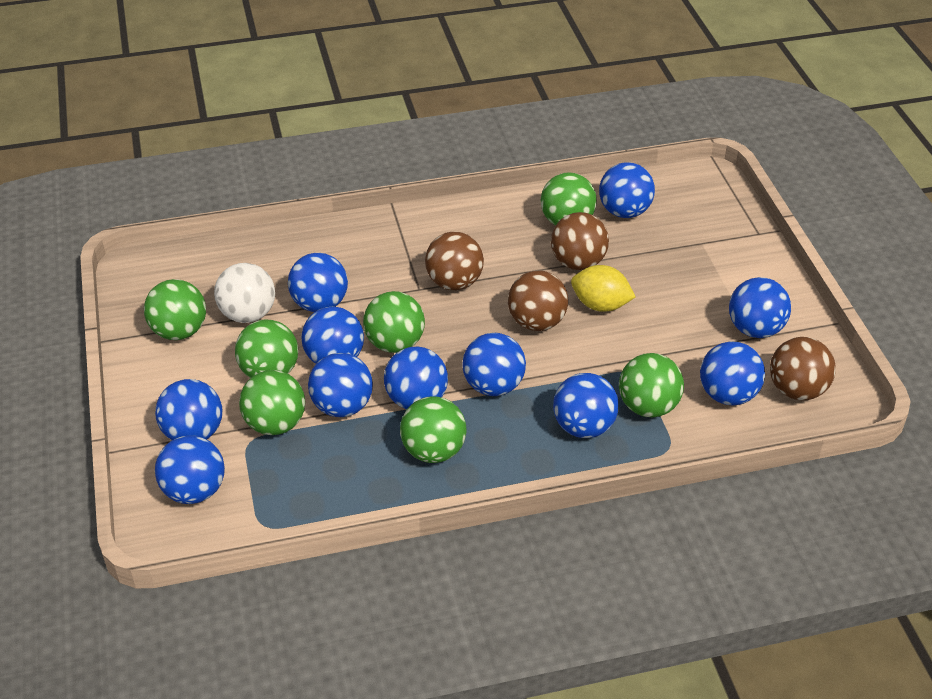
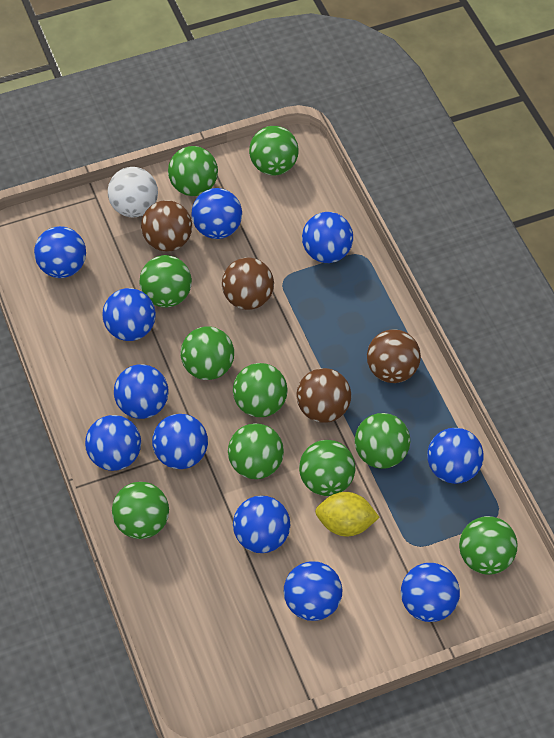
green ball: [144,279,206,340] [235,320,298,378] [239,370,305,435] [363,291,425,353] [400,396,466,463] [541,172,597,225] [619,353,684,417] = 7 -> [112,482,169,539] [139,255,192,308] [168,146,218,196] [180,326,234,380] [228,423,284,479] [233,363,287,417] [249,126,299,175] [299,440,355,496] [355,413,410,469] [459,516,517,575] = 10

